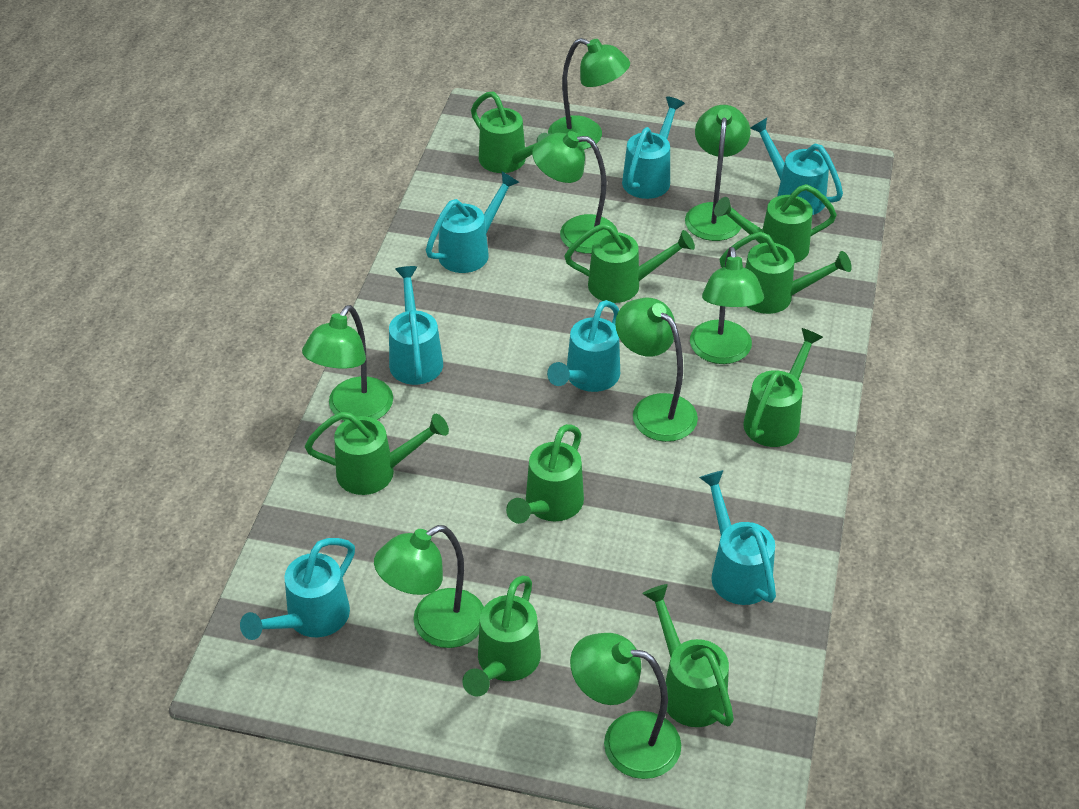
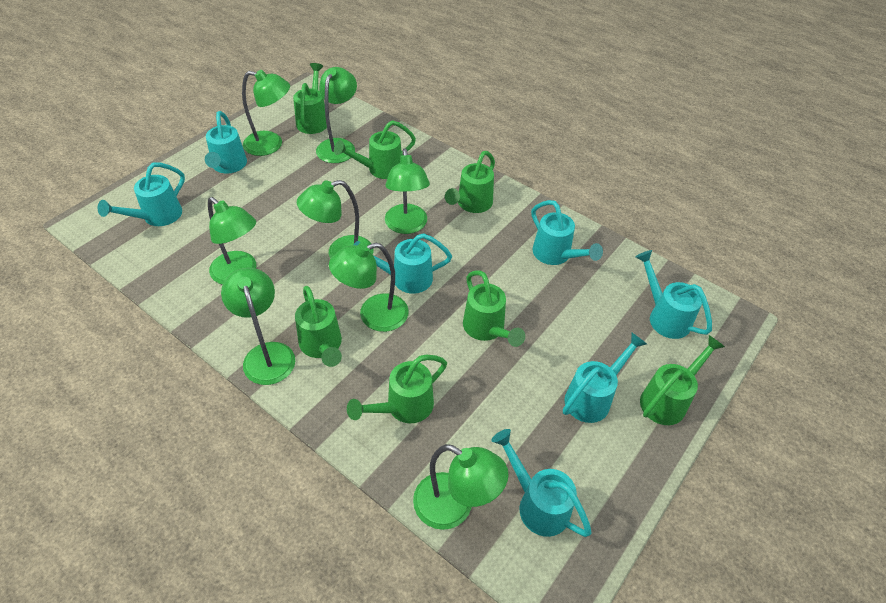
green watering can: [305,412,449,495] [462,575,541,697] [471,92,550,173] [506,424,584,524] [564,223,695,303] [642,584,734,727] [714,184,837,263] [720,232,852,314] [743,328,823,447] = 9 -> [293,63,327,134] [295,286,342,367] [334,120,416,179] [347,354,447,423] [445,151,495,213] [463,270,525,347] [640,335,725,425] = 7

